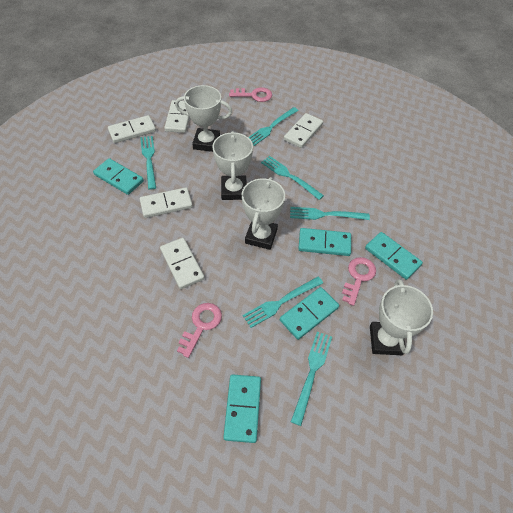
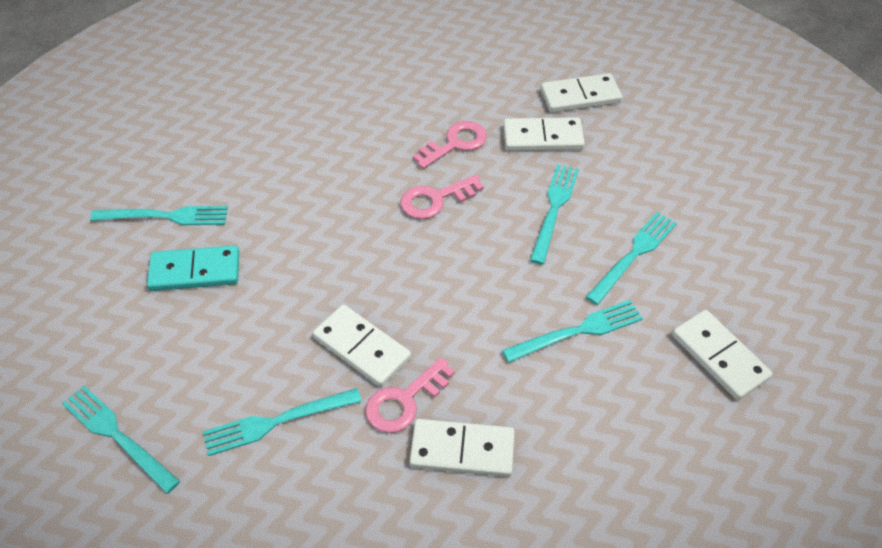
turquoise domino: [93,158,144,195] [223,374,261,443] [280,287,339,340] [298,228,351,256] [365,232,423,280] = 5 -> [147,245,239,291] = 1
white trophy: [175,85,232,152] [212,131,253,200] [242,177,285,250] [370,279,433,355] = 4 -> none = 0

